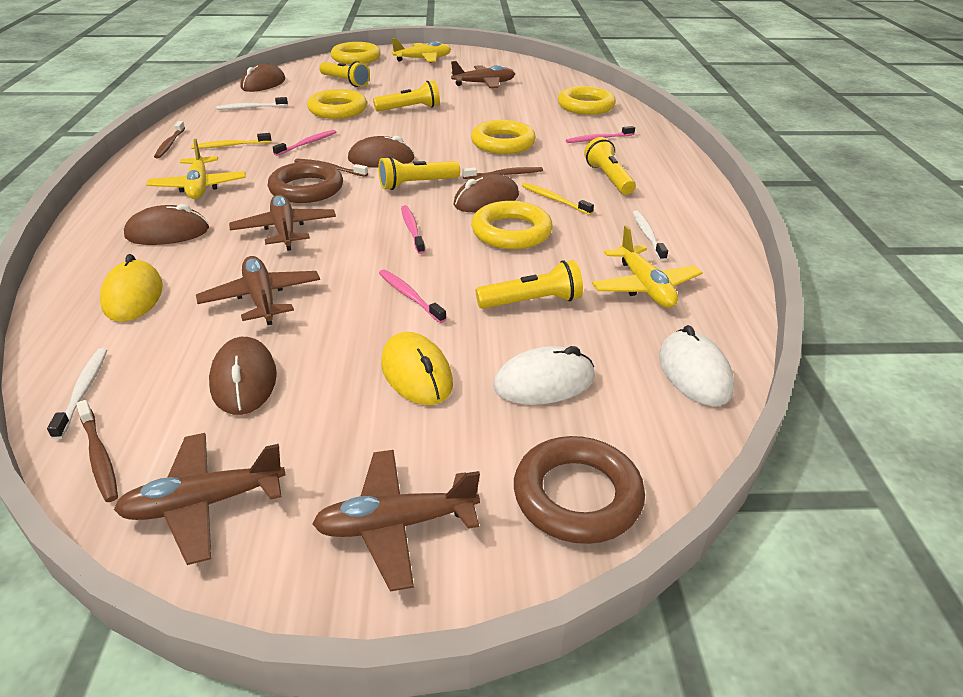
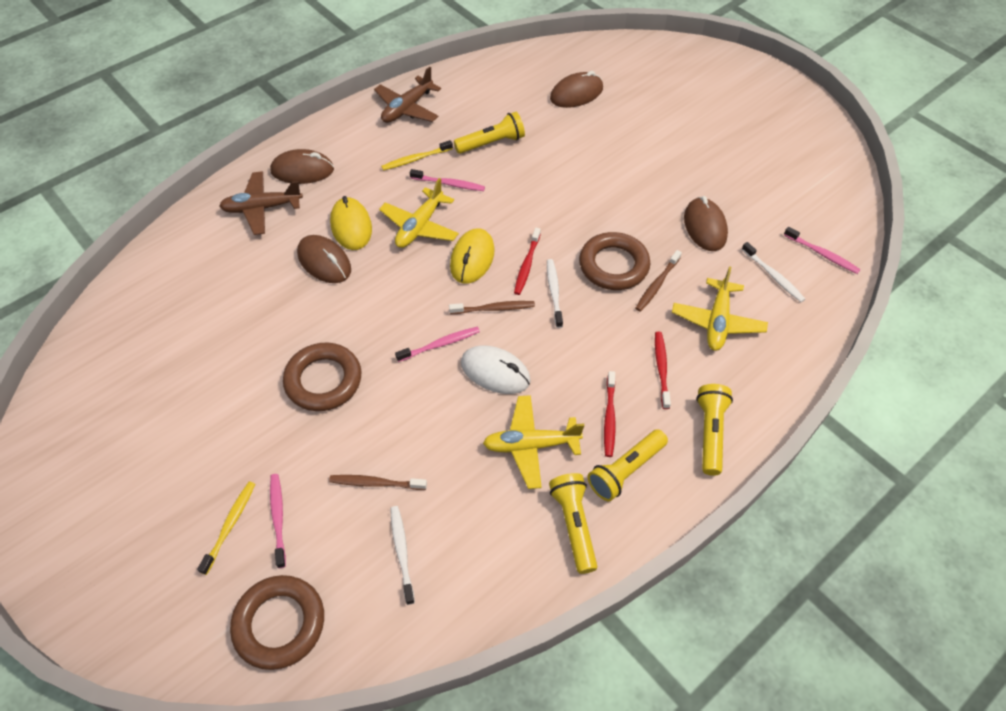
brown mouse: [124,204,209,245] [209,337,277,415] [240,64,285,92] [348,136,415,168] [454,174,519,212] = 5 -> [270,149,334,184] [297,235,351,283] [550,71,603,108] [684,196,728,251] = 4
brown plane: [114,433,286,565] [196,256,320,325] [229,194,336,251] [312,450,480,592] [451,61,515,88] = 5 -> [219,171,303,235] [374,67,441,123] = 2
brown ring: [268,161,343,203] [514,436,645,544] = 2 -> [230,575,324,670] [283,343,362,411] [579,232,650,290] = 3
brown toothbrush: [76,400,118,502] [154,121,185,159] [294,158,368,177] [462,167,543,179] = 4 -> [329,475,427,490] [449,301,535,314] [635,250,682,312] = 3
red toothbrush: none = 0 -> [514,228,541,295] [604,371,616,457] [655,332,671,409] = 3
white mouse: [493,346,595,405] [659,325,734,406] = 2 -> [461,345,531,394] = 1
yellow flashlight: [319,61,370,87] [373,81,440,111] [378,156,460,190] [476,260,583,309] [584,137,636,195] = 5 -> [454,112,525,154] [549,473,597,574] [588,429,668,501] [696,384,733,476] = 4
yellow ring: [307,89,367,119] [331,42,381,64] [471,120,536,154] [471,201,553,249] [558,86,616,115] = 5 -> none = 0

